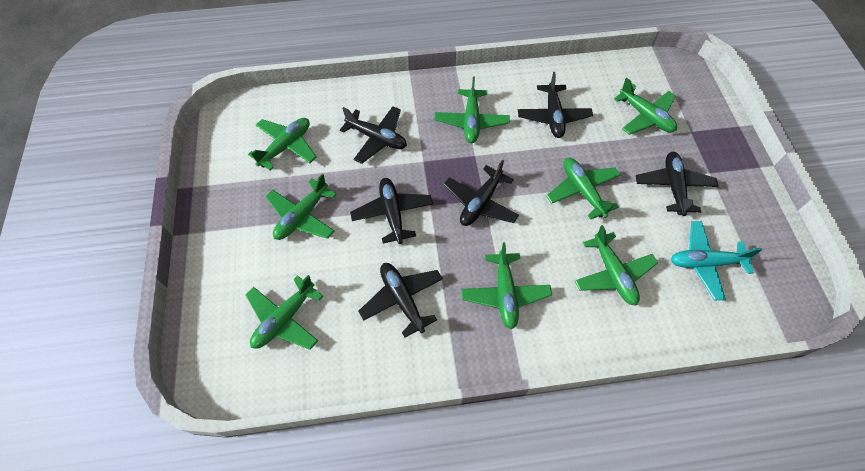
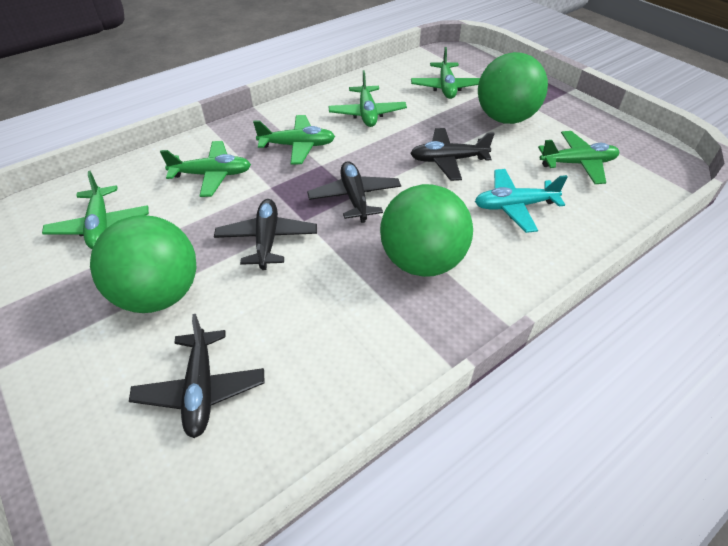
black plane: [340,106,407,164] [350,178,433,244] [358,263,443,338] [444,160,519,226] [518,72,593,138] [636,152,719,216] = 6 -> [129,314,265,438] [214,199,317,270] [307,161,401,223] [410,128,495,181] = 4
green ball: none = 0 -> [90,215,197,313] [380,184,473,277] [478,52,548,124] = 3
green plane: [246,275,323,350] [248,118,317,171] [266,174,337,240] [434,77,510,143] [462,243,552,330] [546,158,620,220] [575,225,658,306] [614,78,677,135] = 8 -> [42,171,149,249] [160,141,251,197] [253,115,335,165] [328,70,407,127] [411,47,480,99] [538,131,619,184] = 6

